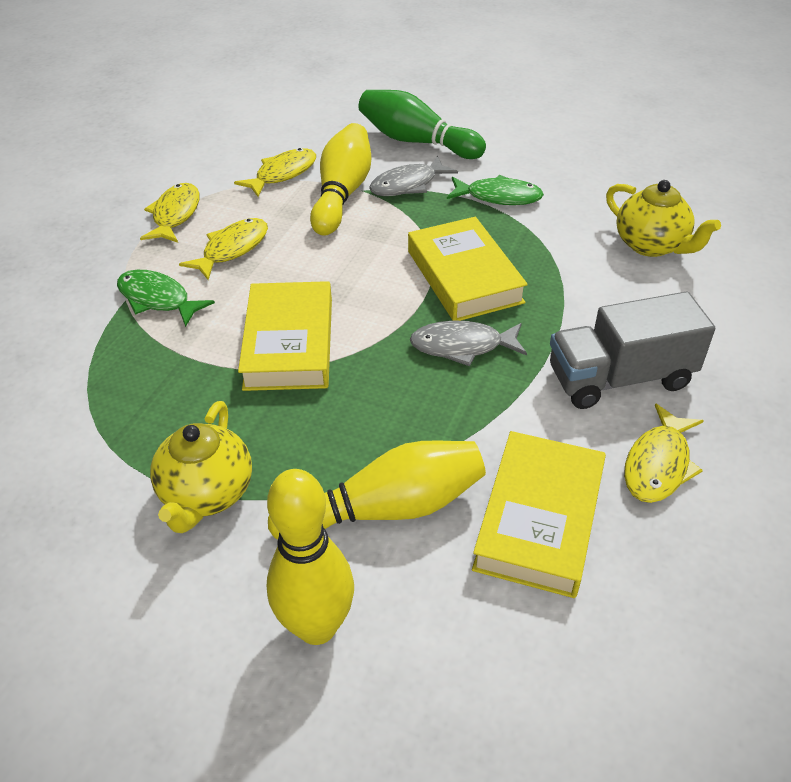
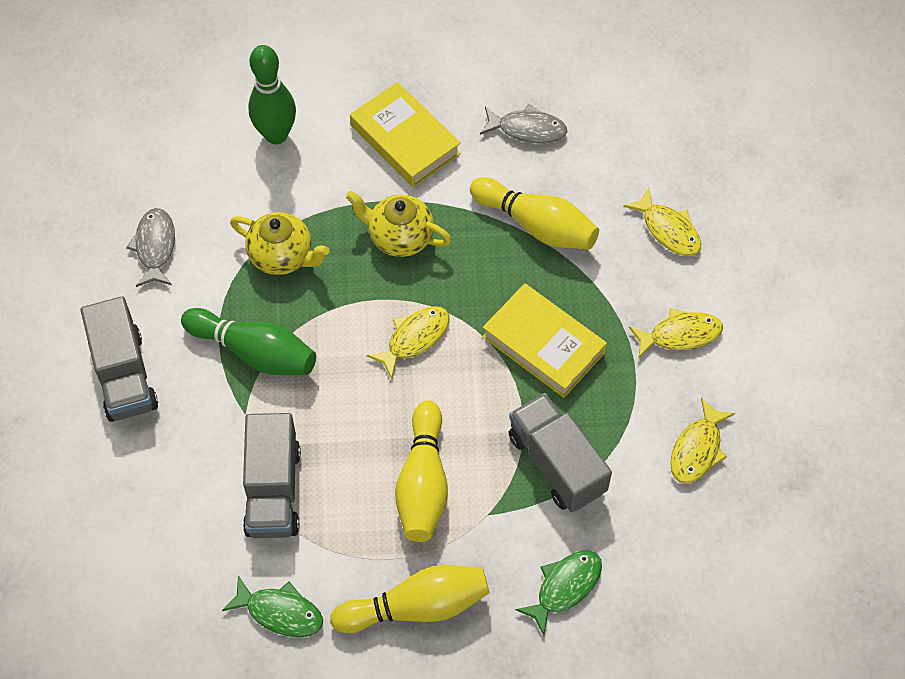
green bowling pin: [358,90,486,159] = 1 -> [181,308,316,375] [248,45,296,144] = 2
grey truck: [550,292,715,409] = 1 -> [81,296,158,422] [243,413,301,538] [508,393,612,512] = 3
yellow book: [238,281,332,391] [408,217,528,321] [472,431,606,598] = 3 -> [350,82,461,187] [482,283,607,398] = 2

